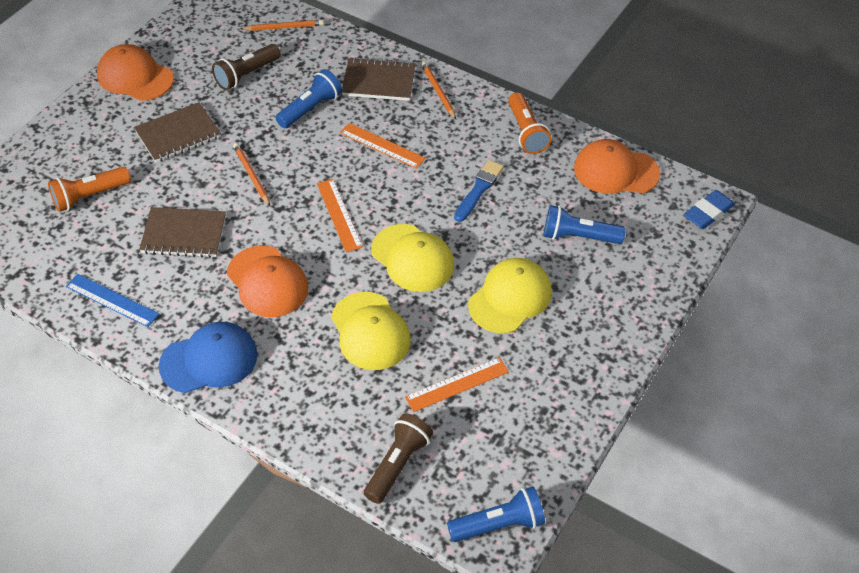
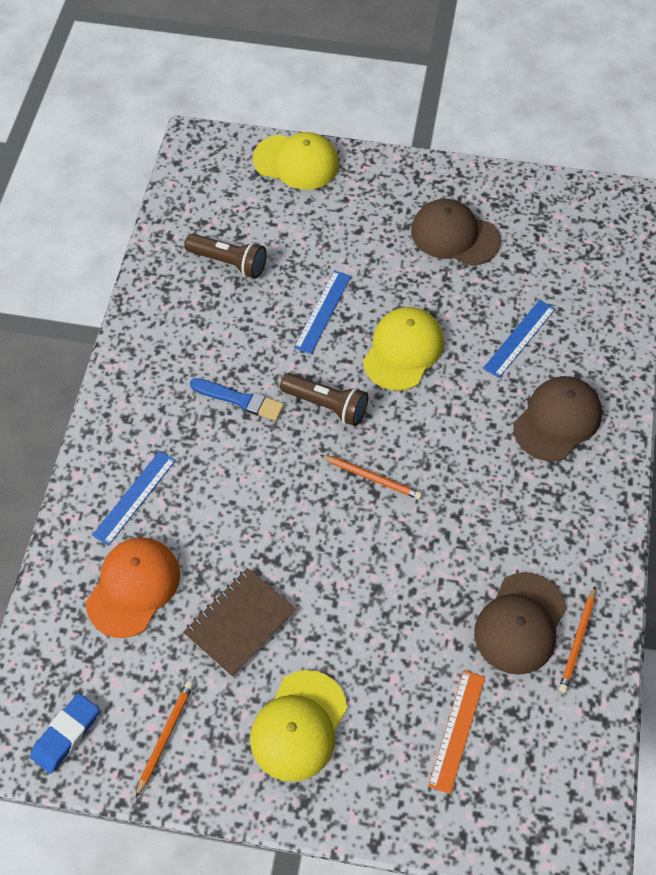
blue cap: [159,322,257,393] = 1 -> none = 0
blue flashlight: [276,69,342,128] [447,486,545,542] [544,205,626,244] = 3 -> none = 0
blue ruler: [66,274,159,327] = 1 -> [92,451,176,546] [294,270,351,354] [483,300,555,378] = 3
brown cap: none = 0 -> [411,199,501,266] [474,572,566,675] [513,376,602,461] = 3
brown notebook: [134,102,221,162] [139,207,226,258] [342,57,415,101] = 3 -> [183,568,296,677] = 1
orange cap: [97,44,174,101] [227,246,308,317] [574,139,660,194] = 3 -> [86,538,180,638] = 1
orange flashlight: [48,167,131,212] [508,92,552,154] = 2 -> none = 0
orange ruler: [317,179,363,252] [340,123,426,169] [405,357,509,412] = 3 -> [428,670,485,794] = 1

